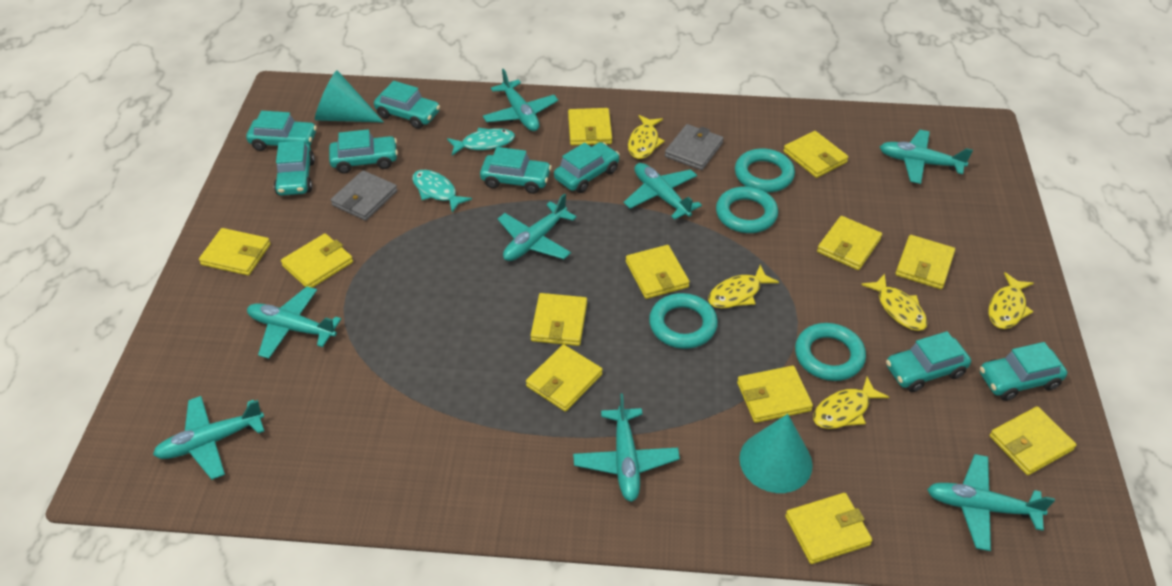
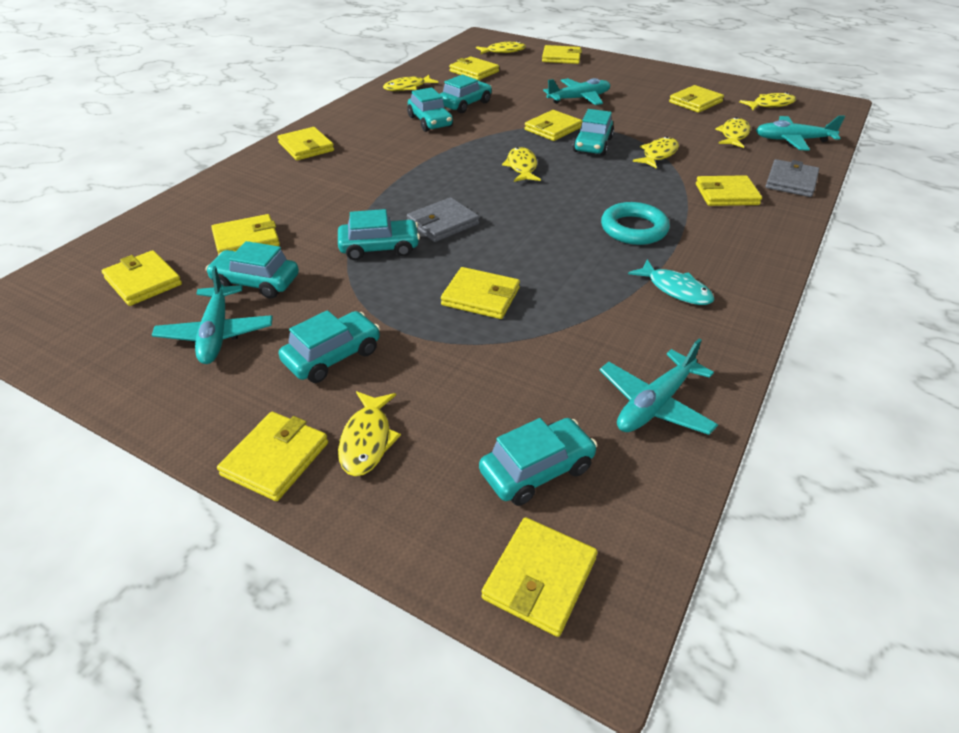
turquoise car: [246,111,317,151] [274,141,315,196] [329,129,398,173] [374,81,440,129] [480,147,552,194] [554,142,620,193] [886,331,971,392] [980,342,1067,401] = 8 -> [205,241,299,299] [279,310,380,383] [338,209,420,260] [407,87,453,132] [440,75,492,113] [479,418,597,506] [573,109,614,156] = 7
turquoise cone: [315,70,384,123] [739,414,813,493] = 2 -> none = 0
turquoise fish: [412,170,472,213] [447,128,515,155] = 2 -> [628,259,714,305] = 1
turquoise plane: [153,396,264,480] [247,286,341,359] [483,69,558,131] [498,193,577,261] [573,393,680,502] [624,163,702,220] [880,130,973,184] [927,454,1055,551] = 8 -> [152,266,273,364] [543,78,610,105] [600,338,718,435] [756,115,845,151] = 4
turquoise ring: [649,293,718,349] [716,186,778,233] [735,148,795,193] [795,323,866,381] = 4 -> [601,202,670,245] = 1
yellow fish: [628,115,665,159] [708,265,779,308] [813,377,889,429] [861,274,927,331] [989,272,1034,329] = 5 -> [338,391,401,476] [383,75,438,91] [476,41,526,54] [502,147,541,182] [633,137,679,169] [715,117,750,148] [739,92,796,110] = 7
yellow wallet: [199,228,271,276] [281,233,353,288] [526,344,603,412] [531,293,587,346] [568,108,612,146] [626,245,690,299] [737,366,813,423] [783,131,848,178] [785,493,873,564] [817,216,882,270] [895,235,955,289] [989,406,1077,475] = 12 -> [102,250,182,306] [211,214,280,254] [217,412,328,501] [277,127,334,160] [441,267,520,319] [449,57,499,80] [481,517,598,637] [525,110,582,141] [542,45,582,64] [669,85,724,113] [696,175,762,206] = 11

